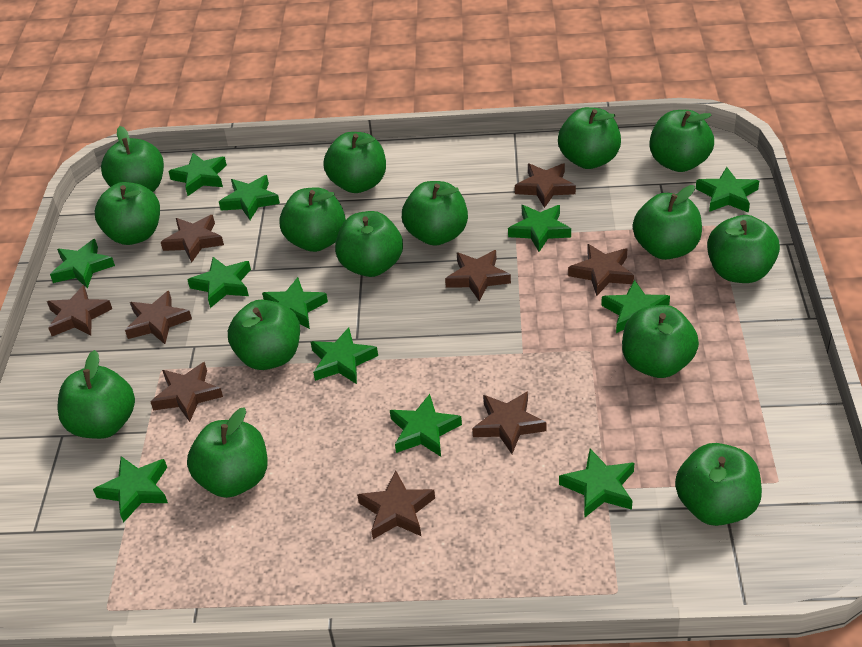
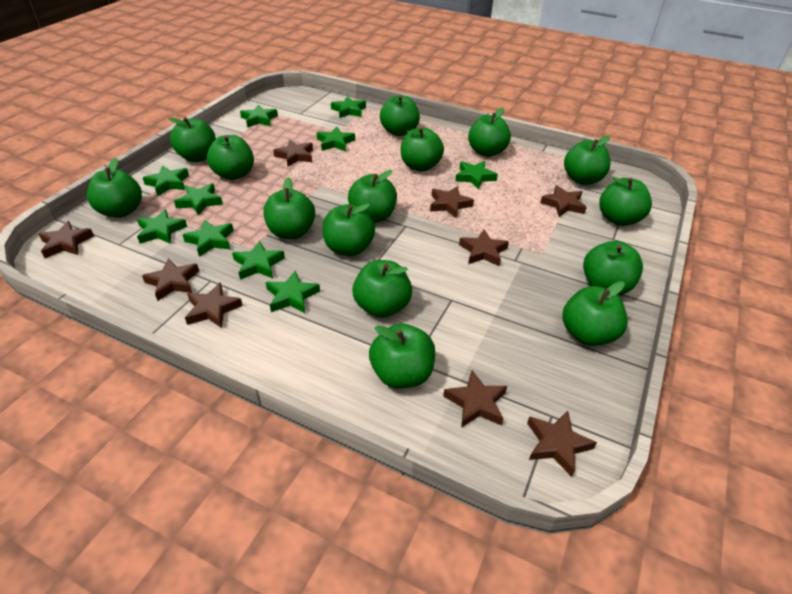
green star: [50,239,115,289] [93,456,168,523] [168,153,227,196] [187,257,251,308] [219,175,280,220] [262,277,328,329] [311,327,378,384] [390,394,462,457] [508,205,571,252] [559,449,634,518] [601,280,670,333] [696,167,759,213] = 12 -> [137,209,187,244] [143,165,189,196] [174,183,223,216] [183,219,234,257] [232,241,285,280] [240,104,278,127] [266,270,320,313] [317,127,355,151] [331,96,366,118] [455,161,498,190] = 10

